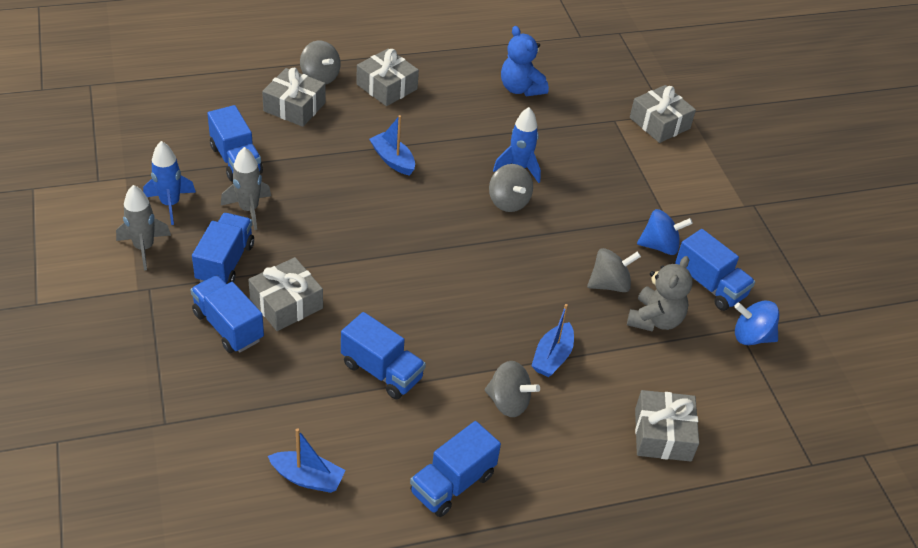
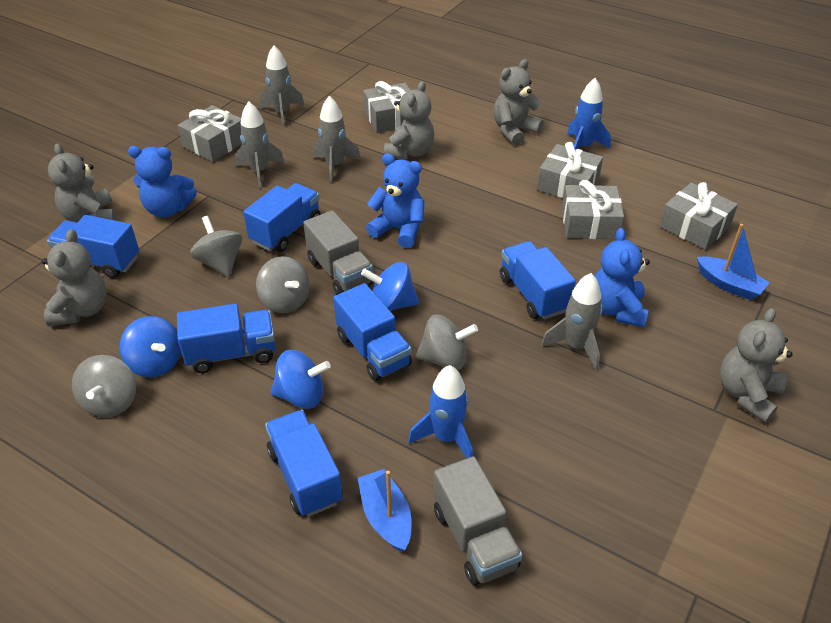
blue boat: [268,428,346,493] [369,115,415,176] [531,304,574,377] = 3 -> [358,469,411,552] [697,224,770,300] = 2
blue spinning top: [637,209,693,255] [734,300,779,345] = 2 -> [119,316,181,377] [271,350,331,409] [361,262,419,311] = 3
blue teddy bear: [501,26,549,96] = 1 -> [128,146,197,218] [366,153,424,248] [595,228,650,327] = 3
grey rocket: [116,185,171,270] [221,147,271,230] = 2 -> [235,101,284,188] [260,46,304,127] [313,96,361,183] [541,273,602,370] = 4
grey teddy bear: [627,256,693,332] = 1 -> [42,229,107,326] [48,143,117,222] [384,81,434,159] [494,59,544,145] [720,308,793,423] = 5
grey truck: none = 0 -> [303,211,373,295] [433,456,522,585] = 2

